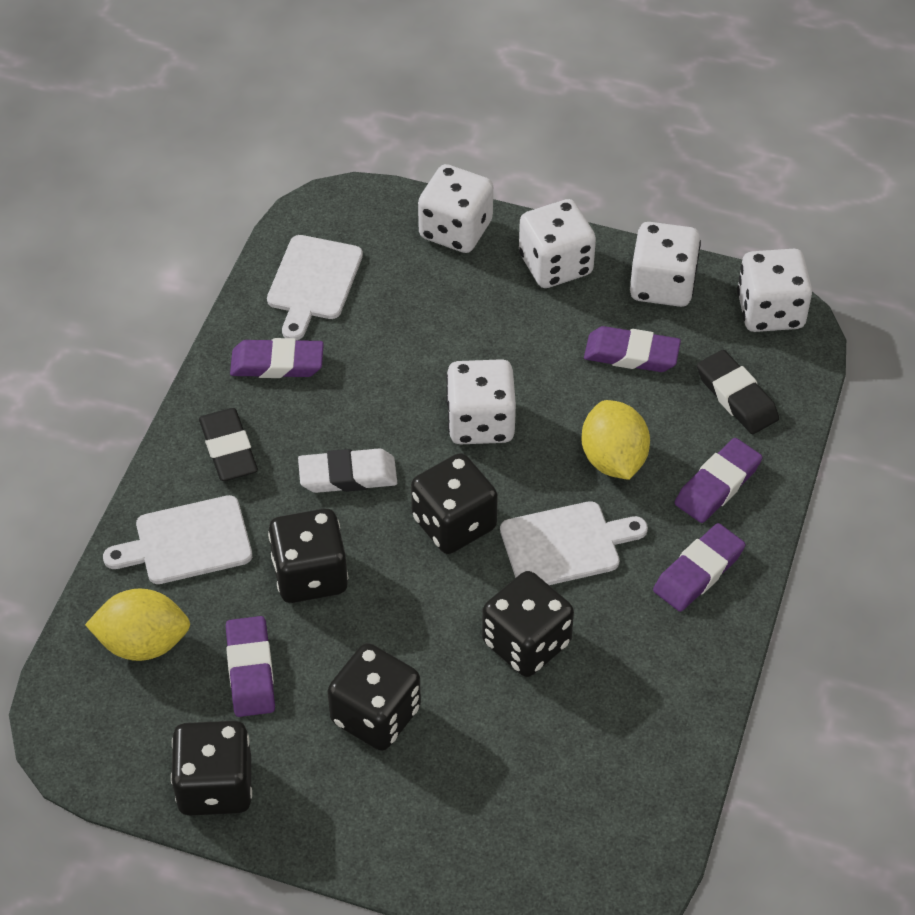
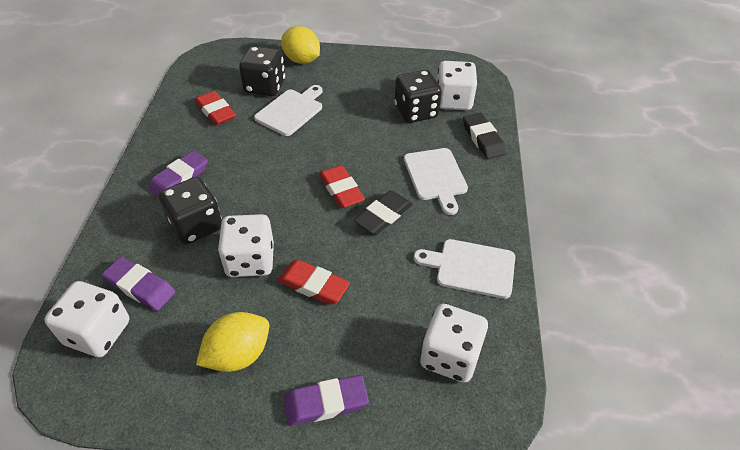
black dice: [171,721,252,816] [268,509,348,603] [327,643,421,751] [411,453,498,554] [482,571,574,677] = 5 -> [159,177,222,245] [239,46,285,96] [394,70,442,123] = 3
purple eraser: [226,616,275,717] [230,338,324,378] [584,326,681,372] [653,523,746,612] [675,438,762,523] = 5 -> [102,257,176,311] [148,150,208,198] [284,375,369,426] = 3
red eraser: none = 0 -> [195,91,236,125] [277,260,350,305] [319,165,365,208] = 3
white dice: [418,164,493,253] [446,359,516,444] [519,199,596,288] [630,222,701,307] [737,249,812,332] = 5 -> [44,281,129,357] [218,214,274,277] [420,304,488,383] [437,61,477,110] = 4
white eraser: [298,449,397,493] = 1 -> none = 0

